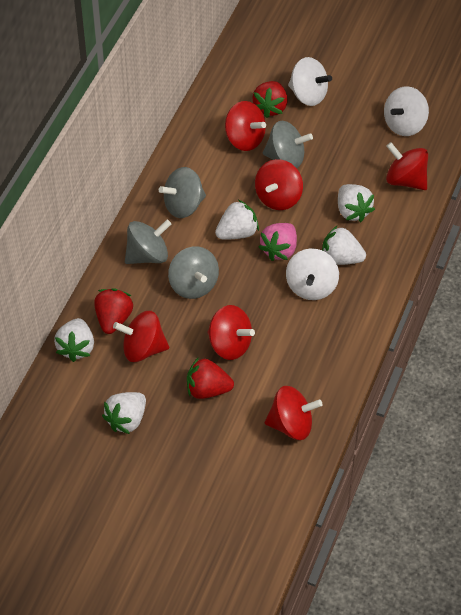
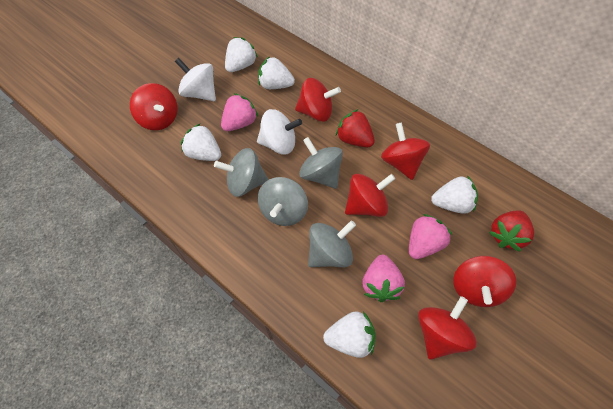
pink strawberry: [259,223,297,261] = 1 -> [221,93,258,131] [363,255,405,302] [409,214,452,259] = 3
red strawberry: [94,288,133,334] [187,357,234,399] [252,81,288,118] = 3 -> [336,109,375,147] [489,210,534,252] = 2
white spinning top: [286,248,339,300] [288,57,332,106] [384,86,429,136] = 3 -> [175,58,216,101] [257,109,302,154] = 2

